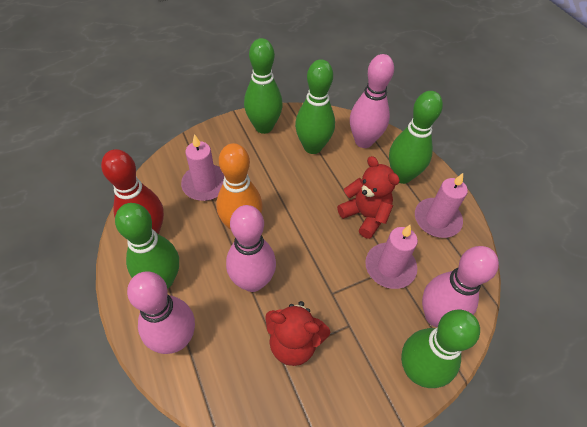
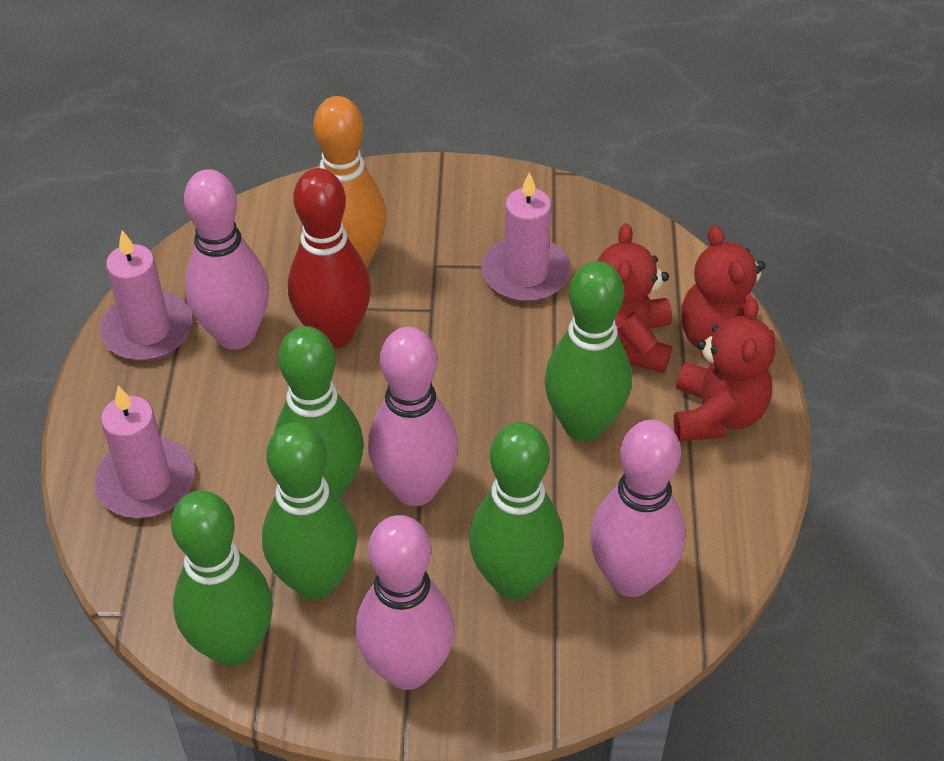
red teddy bear: [265,301,330,366] [337,156,400,239] = 2 -> [598,223,672,373] [674,298,776,441] [681,225,776,348] = 3

